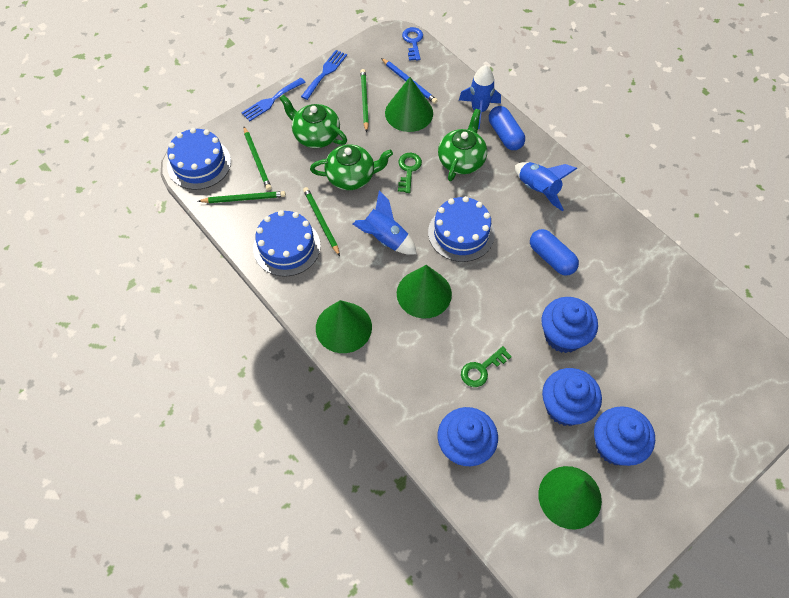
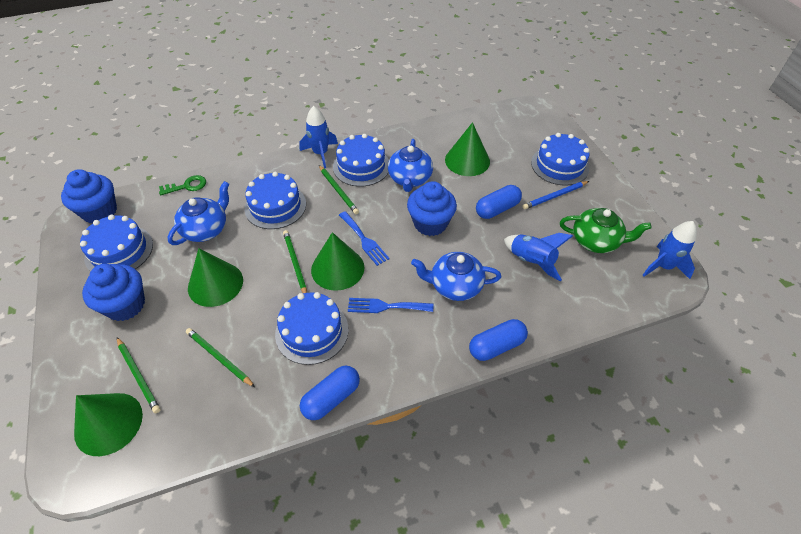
blue cake: [167,128,231,190] [253,210,321,277] [428,196,495,262] = 3 -> [80,215,153,272] [245,172,306,229] [275,292,349,365] [333,134,389,187] [531,133,590,186] = 5
blue capsule: [489,106,525,150] [530,229,579,275] = 2 -> [300,365,360,420] [469,319,528,361] [476,185,522,219] = 3
blue cupcake: [437,407,498,466] [541,297,598,353] [542,368,602,426] [594,406,655,466] = 4 -> [61,169,117,223] [82,264,145,321] [407,181,457,236] = 3
blue key: [402,27,423,61] = 1 -> none = 0
blue teapot: none = 0 -> [168,181,229,245] [388,139,433,192] [411,252,501,301] = 3
green key: [398,153,422,193] [461,346,512,387] = 2 -> [159,175,206,195] = 1
green teapot: [279,95,347,148] [310,144,393,190] [438,109,487,181] = 3 -> [560,208,652,253] = 1

